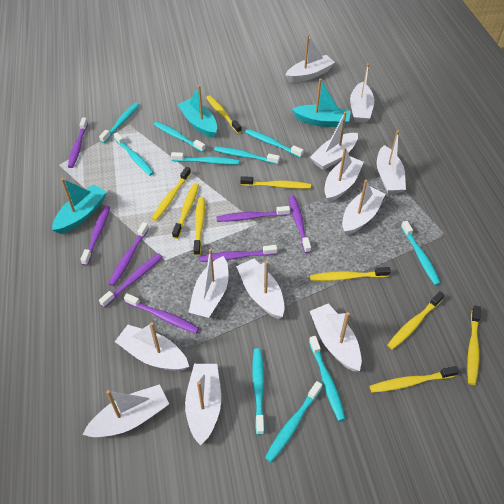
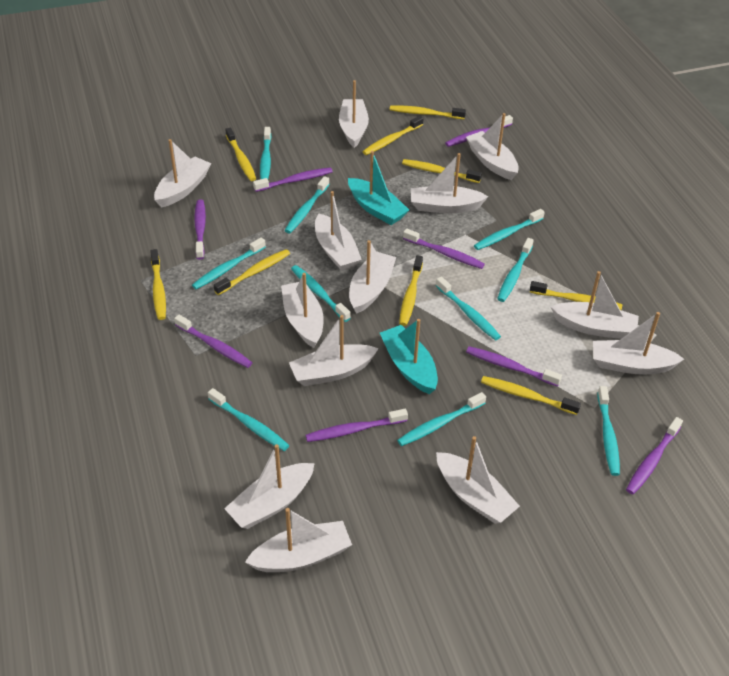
turquoise boat: [52,178,107,234] [178,85,217,138] [292,79,351,127] = 3 -> [348,151,409,225] [380,319,438,394] = 2
white boat: [83,384,169,437] [115,322,189,371] [185,364,221,445] [188,249,229,318] [236,258,285,319] [285,35,335,83] [310,111,358,170] [310,304,362,371] [324,147,364,203] [342,180,386,235] [350,63,374,123] [377,130,406,194] = 12 -> [154,139,211,208] [224,444,315,529] [245,508,352,572] [281,273,324,348] [289,315,379,386] [315,191,362,271] [339,80,369,148] [349,240,396,314] [411,153,489,213] [436,436,520,524] [466,113,519,180] [551,271,639,339] [593,312,684,375] = 13

